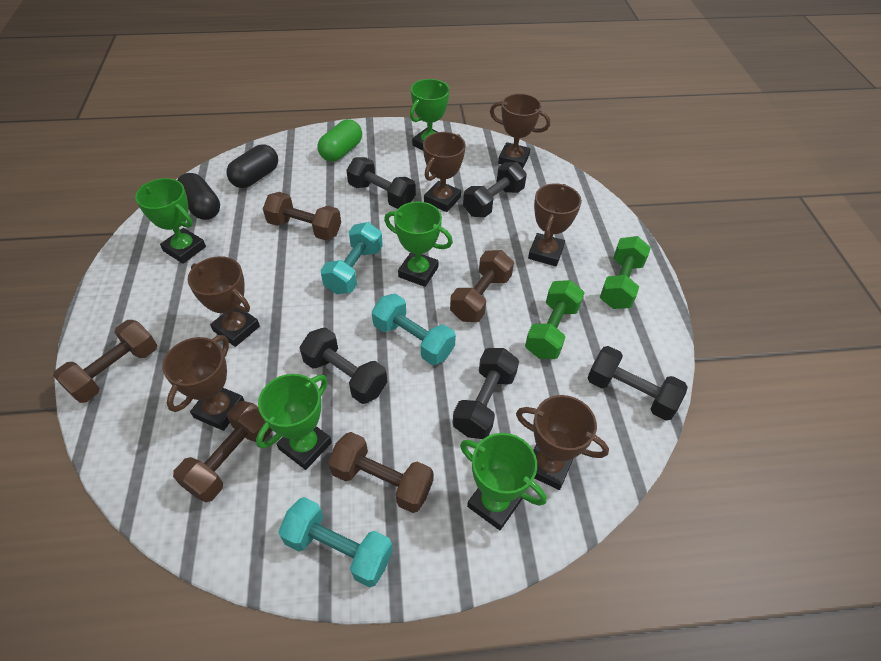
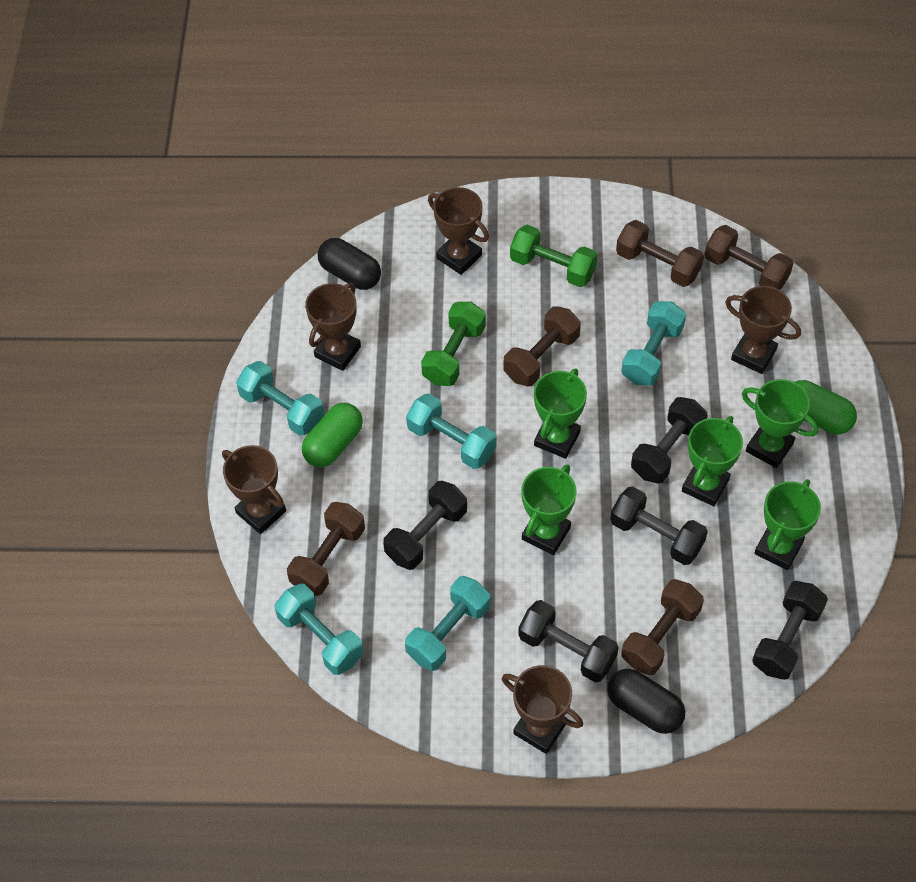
brown trophy: [162,335,244,431] [188,256,260,347] [423,132,466,212] [490,93,550,168] [516,395,609,490] [528,183,582,266] = 6 -> [222,445,286,534] [305,283,361,371] [428,187,489,275] [502,665,583,754] [725,286,801,374] = 5
green capsule: [318,119,362,162] = 1 -> [302,403,363,467] [795,380,857,434] = 2
turquoise dumbbell: [278,497,393,587] [320,222,383,294] [372,294,456,365] = 3 -> [236,361,324,436] [274,584,364,675] [405,576,490,671] [406,394,496,469] [621,301,686,386] = 5

